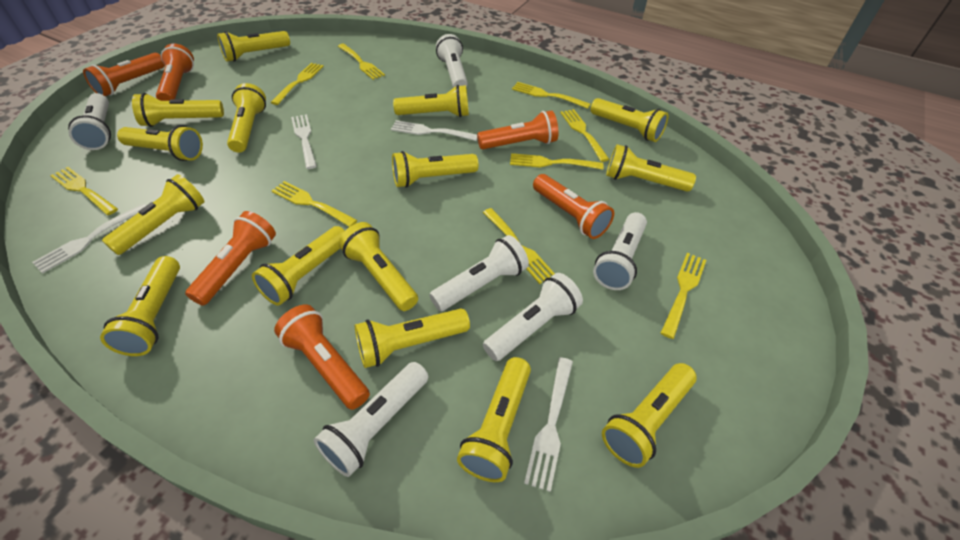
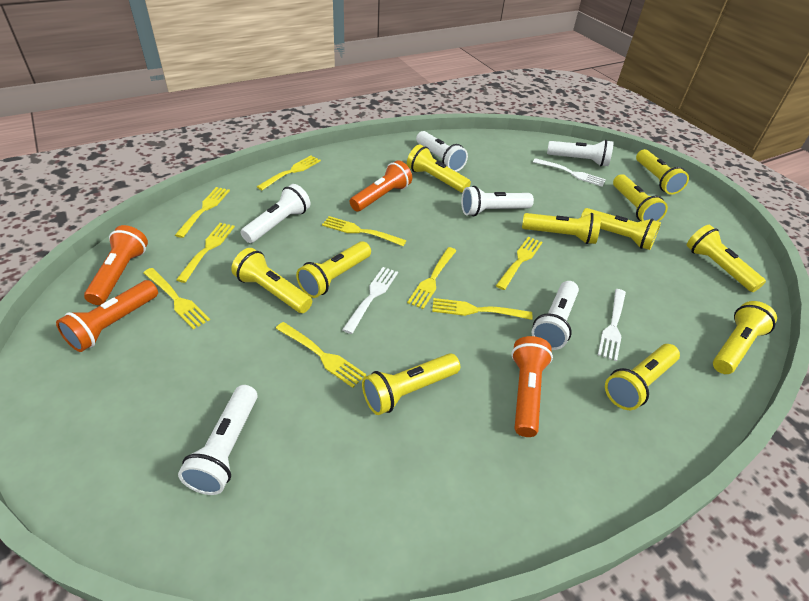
orange flashlight: [83,53,165,96] [156,43,194,101] [185,211,276,306] [274,305,370,410] [477,111,558,149] [533,174,614,239] = 6 -> [56,280,158,352] [84,225,148,305] [350,160,412,211] [511,336,553,437] = 4
white fork: [32,203,146,273] [291,114,317,169] [391,120,478,141] [524,357,573,492] = 4 -> [342,267,398,334] [533,158,606,187] [598,289,626,361] = 3
yellow flashlight: [100,256,180,356] [102,174,205,255] [117,125,203,161] [132,93,224,127] [217,31,290,62] [227,83,266,153] [252,226,345,306] [339,222,418,311] [355,309,470,368] [392,151,478,188] [393,85,469,117] [457,357,531,482] [591,98,668,142] [602,363,696,468] [606,144,696,191] = 15 -> [231,248,312,313] [296,241,371,298] [362,353,460,415] [407,144,471,193] [522,213,601,244] [581,208,661,250] [605,344,680,410] [613,174,668,222] [636,149,689,195] [687,225,766,292] [713,301,777,374] = 11

